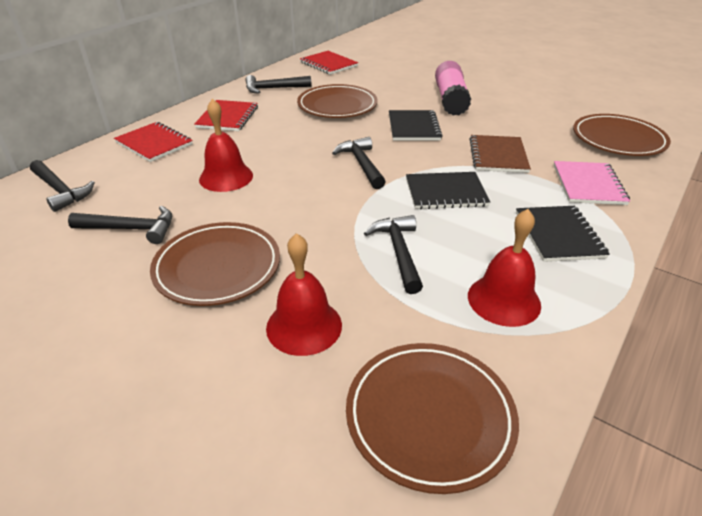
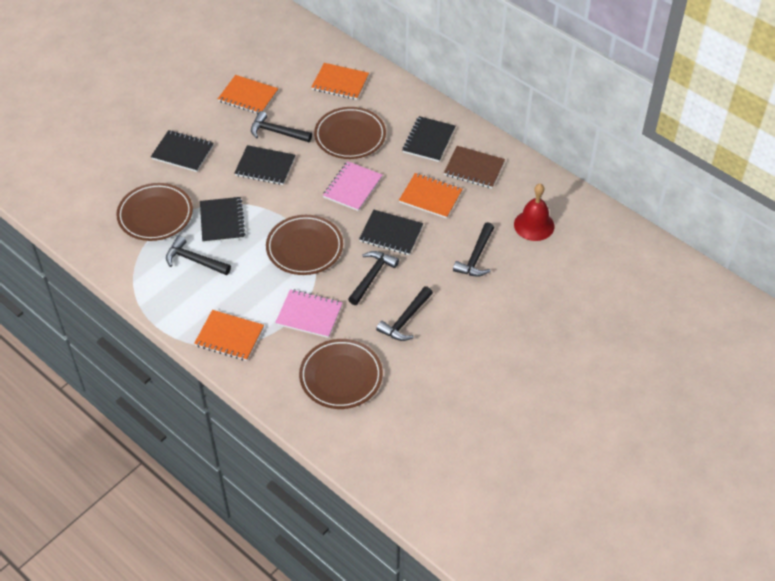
black notebook: [389,110,442,141] [406,172,490,209] [516,206,610,262] = 3 -> [151,130,214,172] [200,197,245,243] [234,145,295,185] [359,210,423,255] [402,116,455,162] = 5
orange notebook: none = 0 -> [194,310,264,361] [218,75,278,114] [311,63,369,100] [399,173,462,219] = 4
pink glue stick: [435,61,471,116] = 1 -> none = 0
pink notebook: [554,161,630,205] = 1 -> [275,289,343,338] [323,161,382,211] = 2
red bell: [199,99,253,192] [266,233,342,356] [468,209,541,327] = 3 -> [514,184,554,241] = 1
red notebook: [114,122,193,162] [194,100,258,131] [300,51,358,75] = 3 -> none = 0

